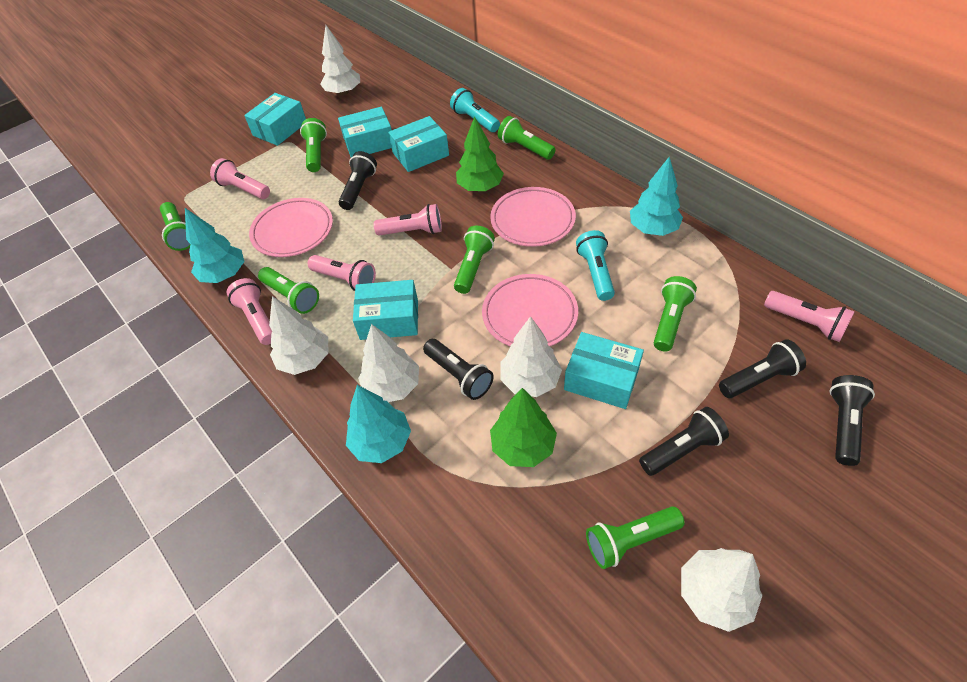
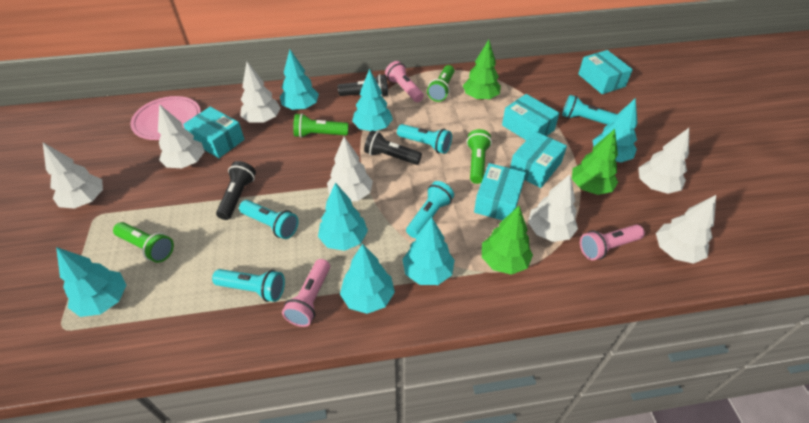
black flashlight: [339,151,377,210] [423,339,494,400] [639,407,729,476] [719,339,806,398] [829,375,875,466] = 5 -> [216,161,256,220] [338,74,388,97] [364,130,422,165] = 3
green flashlight: [160,202,190,251] [258,267,319,314] [300,118,327,172] [454,226,495,294] [498,116,556,160] [586,506,685,569] [654,276,697,352] = 7 -> [113,222,174,263] [293,113,349,138] [427,65,454,102] [466,129,492,184] = 4
green tree: [456,116,504,191] [490,388,557,467] = 2 -> [463,40,501,100] [482,206,533,275] [572,129,618,195] = 3
pink flashlight: [210,158,270,199] [227,278,272,345] [308,255,376,291] [374,204,442,235] [764,291,855,342] = 5 -> [282,259,330,327] [385,61,424,102] [580,225,645,260] = 3
pink plate: [249,198,333,257] [482,274,578,346] [490,187,576,247] = 3 -> [130,96,201,140] = 1
turquoise flashlight: [450,88,500,132] [576,230,615,301] = 2 -> [212,269,285,302] [239,200,299,239] [397,124,452,154] [406,181,454,238] [562,95,617,125] = 5
turquoise tree: [185,208,244,283] [346,385,411,463] [630,156,683,236] = 3 -> [56,247,126,317] [280,50,319,110] [318,182,368,251] [340,244,395,314] [352,69,393,131] [402,217,455,285] [593,98,638,162] = 7
white tree: [269,296,329,375] [320,25,360,96] [358,324,419,402] [500,316,562,397] [681,548,762,632] = 5 -> [43,143,103,209] [158,104,205,168] [240,62,281,123] [327,137,373,201] [528,174,578,242] [638,128,689,194] [656,195,716,264] = 7

